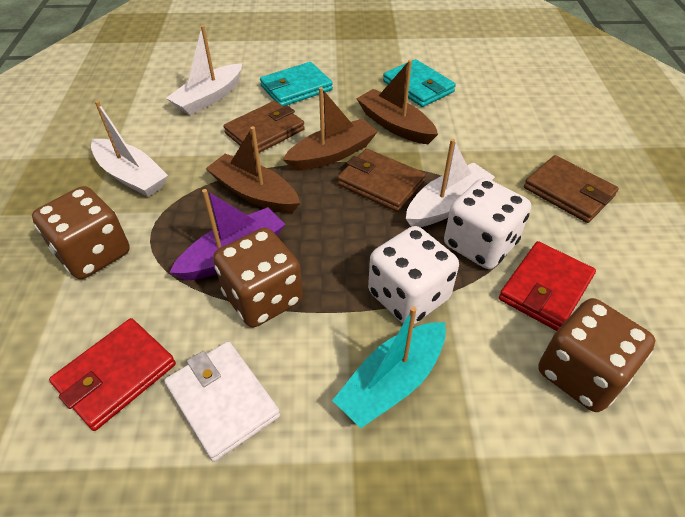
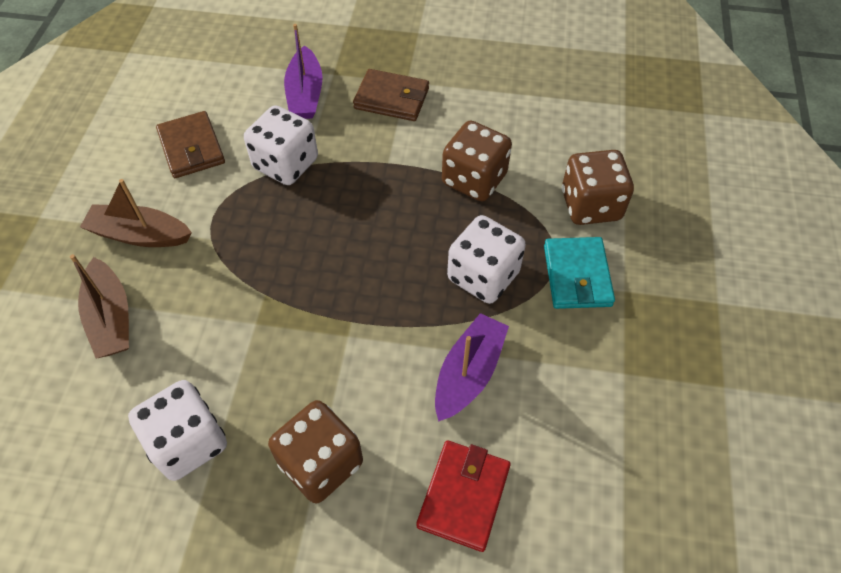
brown boat: [206,126,300,213] [283,87,378,171] [356,60,438,144] = 3 -> [70,254,129,359] [80,179,192,247] = 2
brown wallet: [224,101,305,153] [337,149,426,212] [524,155,619,223] = 3 -> [156,111,225,178] [353,69,429,121] = 2
purple boat: [169,189,285,281] = 1 -> [284,24,323,119] [435,313,509,422] = 2
red wallet: [49,318,176,431] [499,241,596,331] = 2 -> [417,440,511,552] = 1
turquoise boat: [332,307,446,428] = 1 -> none = 0
turquoise wallet: [260,62,333,106] [383,59,456,107] = 2 -> [544,237,615,309] = 1
white boat: [91,100,168,197] [166,25,242,115] [406,139,495,227] = 3 -> none = 0
white dice: [368,226,459,325] [444,178,531,269] = 2 -> [128,380,227,481] [244,105,318,185] [447,215,526,304] = 3
white wallet: [164,341,280,462] = 1 -> none = 0

